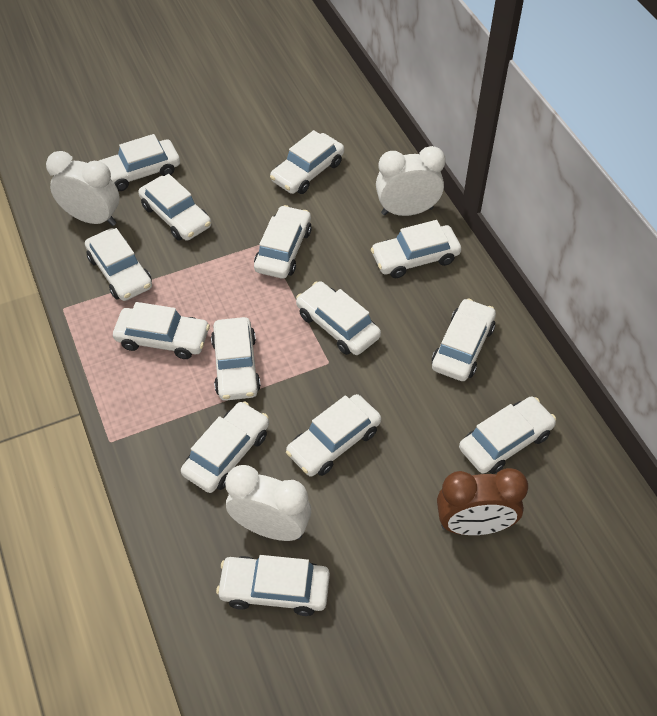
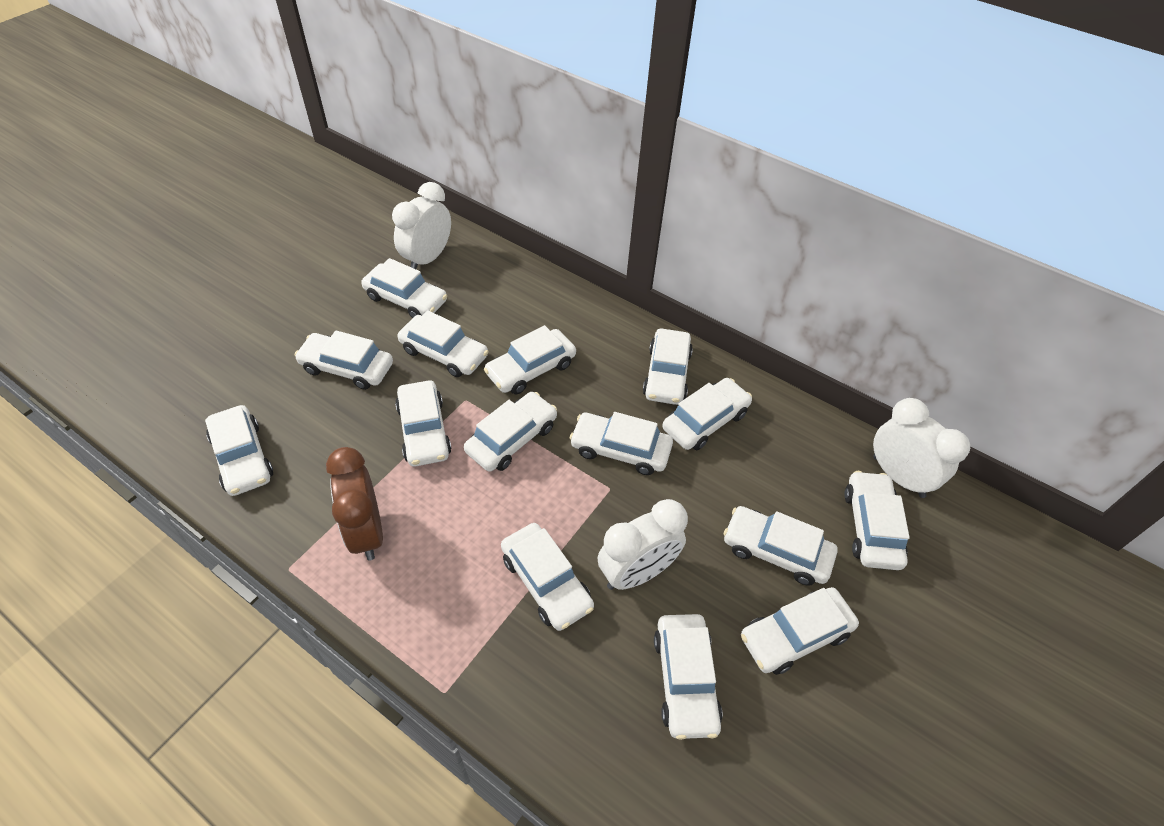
white car: [85,228,152,301] [99,134,180,191] [113,302,210,359] [138,174,211,241] [181,401,269,493] [211,317,261,401] [216,555,330,616] [254,205,312,279] [270,130,344,194] [286,394,381,477] [296,281,381,355] [371,220,461,278] [432,298,496,381] [459,397,556,474] = 14 -> [205,405,273,496] [295,330,393,390] [361,258,447,318] [395,381,452,467] [397,310,489,377] [464,392,557,472] [484,325,576,394] [501,523,594,631] [570,412,673,475] [643,328,693,405] [654,614,723,740] [662,378,752,450] [724,506,837,586] [741,587,859,675] [844,471,910,570] = 15

